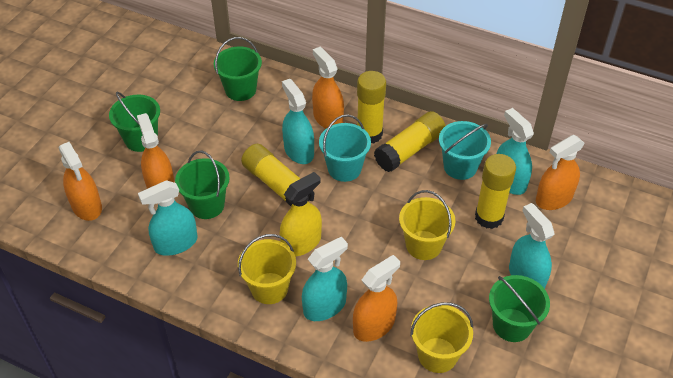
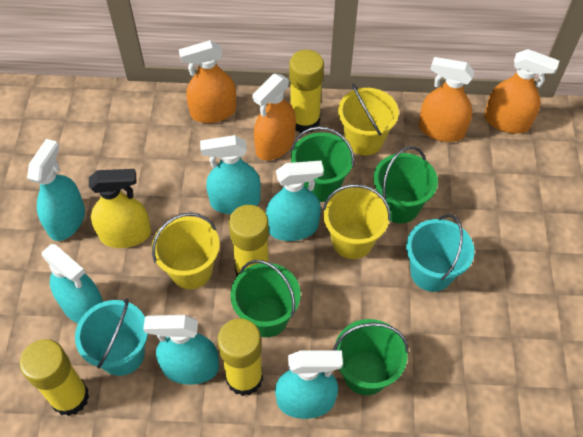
orange spray bottle: [58,142,102,221] [137,113,175,189] [312,47,344,128] [353,255,400,342] [536,135,585,210] = 5 -> [179,40,236,123] [252,74,296,160] [419,57,475,142] [484,49,559,133] = 4
turquoise spray bottle: [138,180,198,256] [282,79,314,164] [302,237,348,321] [496,108,534,195] [509,203,554,289] = 5 -> [27,139,85,241] [42,244,103,323] [143,315,219,385] [200,135,261,214] [266,161,324,241] [275,350,343,419] = 6

